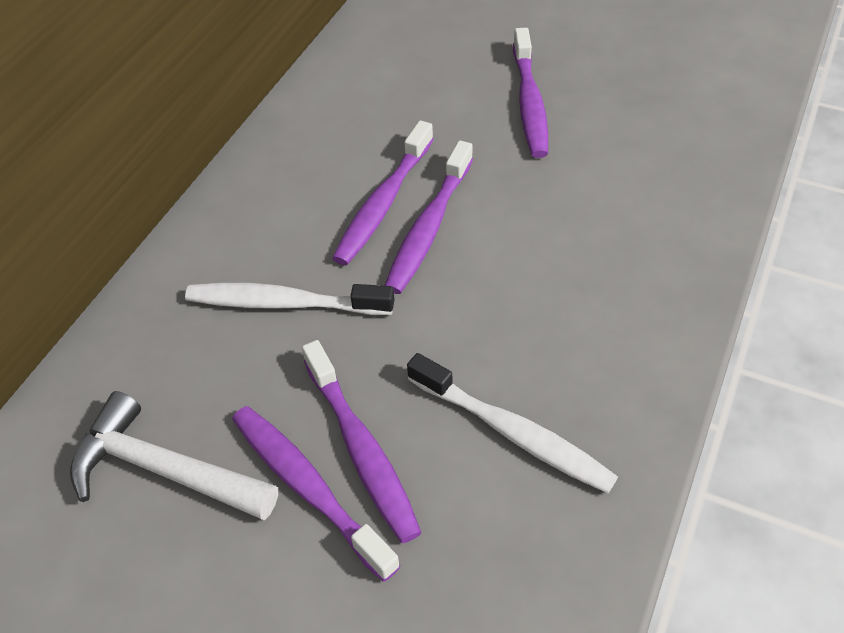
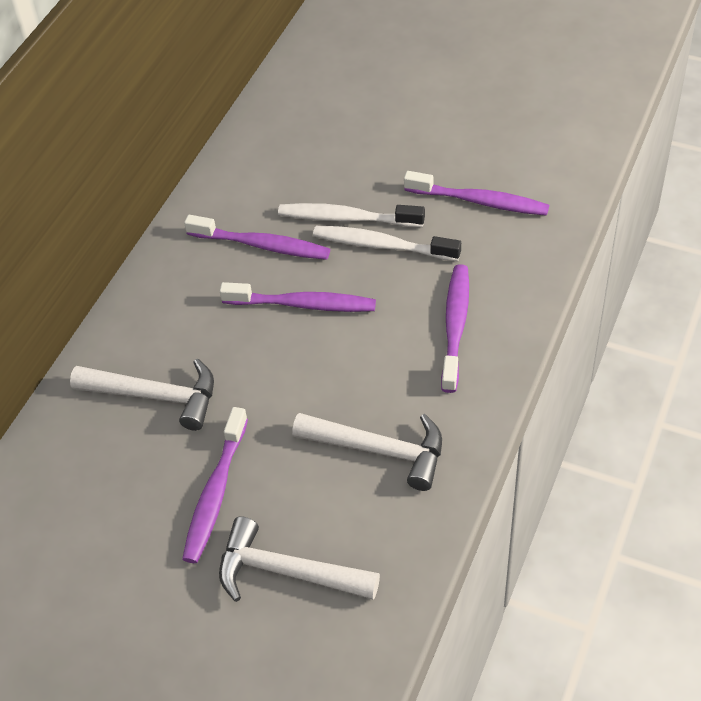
white hammer: [70,391,278,520] = 1 -> [70,359,214,431] [219,516,380,602] [292,413,442,491] = 3

